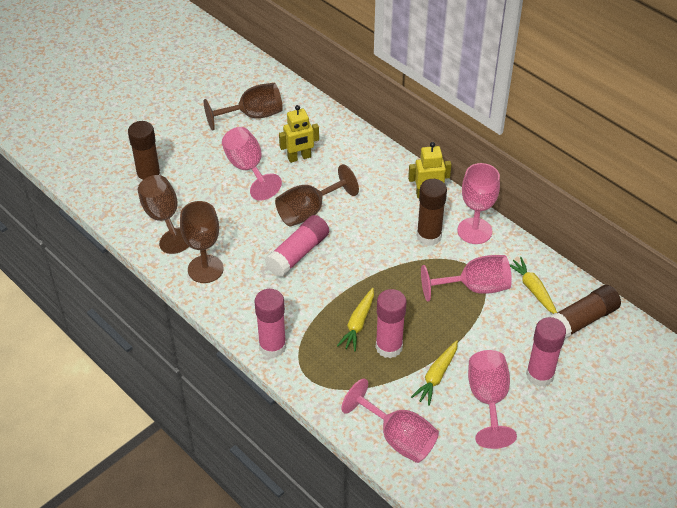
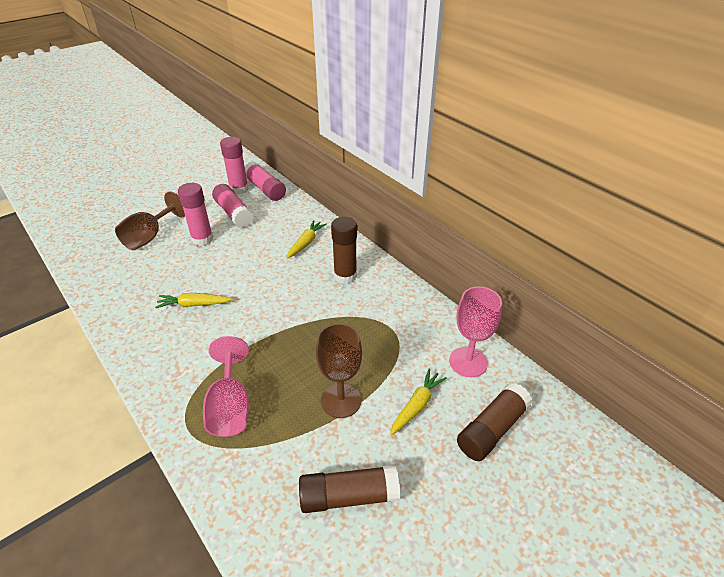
brown goblet: [138,175,189,254] [180,201,224,283] [204,83,283,131] [275,164,359,227] = 4 -> [115,191,185,250] [316,323,362,418] = 2
pink goblet: [222,127,282,200] [341,378,439,463] [421,255,512,302] [457,163,500,244] [468,350,517,449] = 5 -> [203,336,249,437] [449,286,502,377] = 2
yellow robot: [279,105,319,163] [408,142,452,198] = 2 -> none = 0

